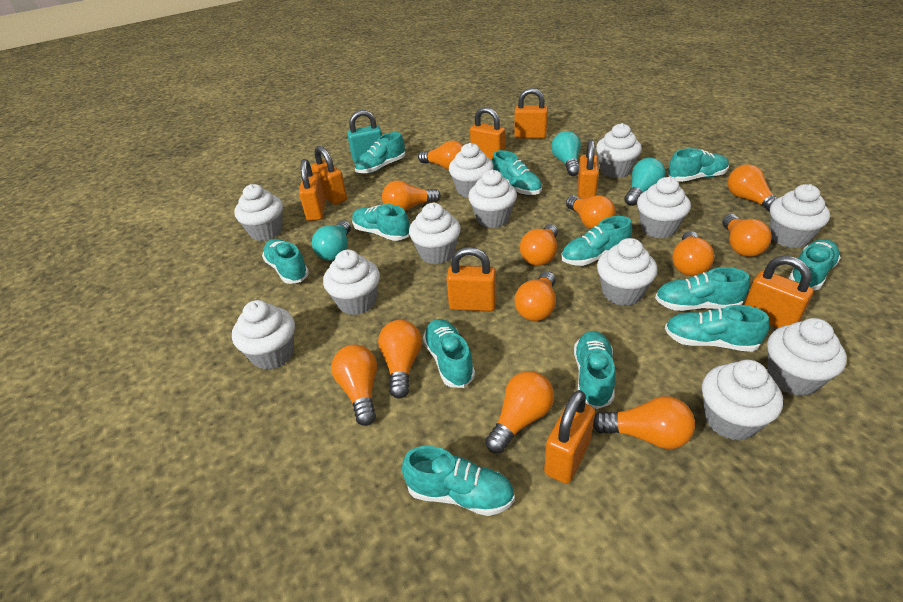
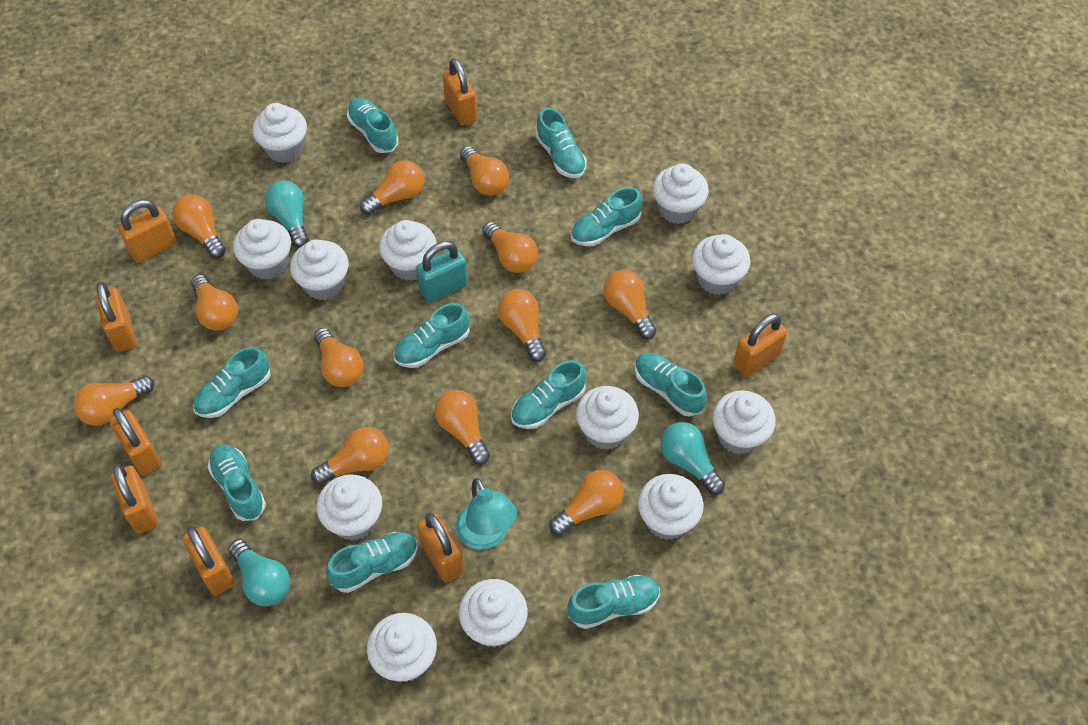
turquoise lamp: none = 0 -> [456,478,517,550] = 1
turquoise shoe: [262,239,309,284] [352,204,409,241] [354,132,405,174] [402,446,515,516] [423,319,475,388] [492,150,542,195] [561,216,632,266] [574,331,616,409] [655,267,750,311] [665,305,769,352] [668,148,729,182] [789,239,841,291] = 12 -> [193,347,271,418] [207,444,266,521] [326,532,418,593] [347,98,399,153] [393,303,470,368] [511,360,586,429] [536,108,587,178] [567,575,660,629] [571,187,642,246] [635,352,707,417] = 10

